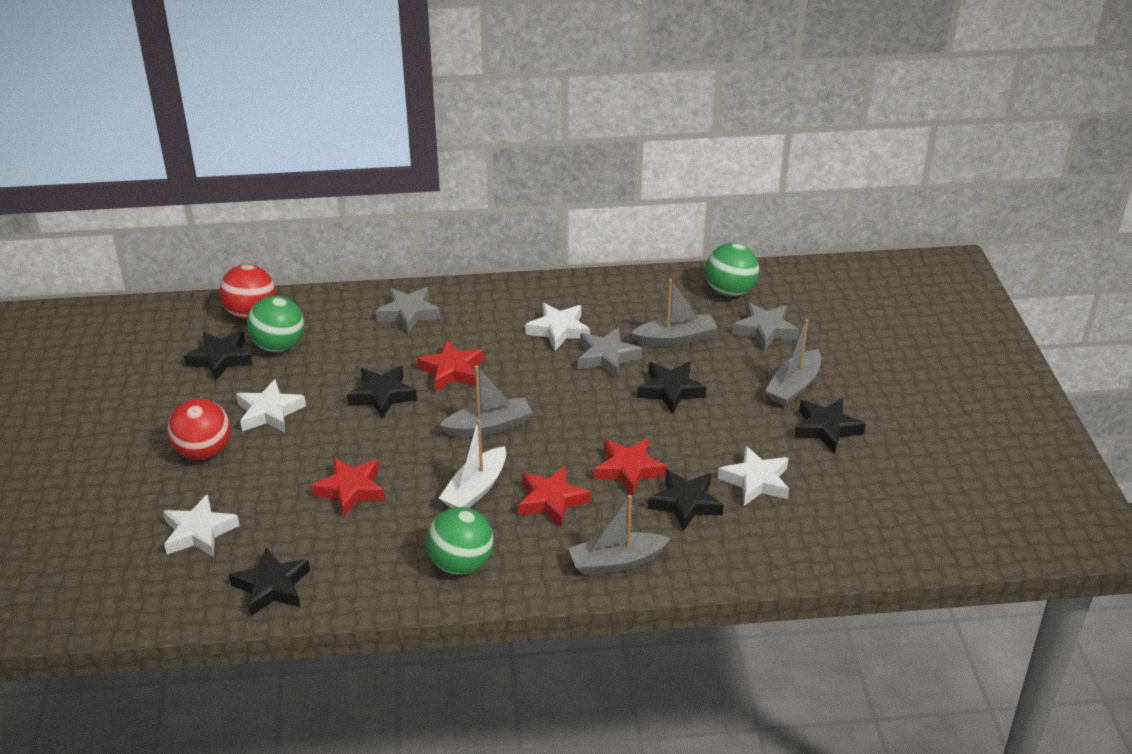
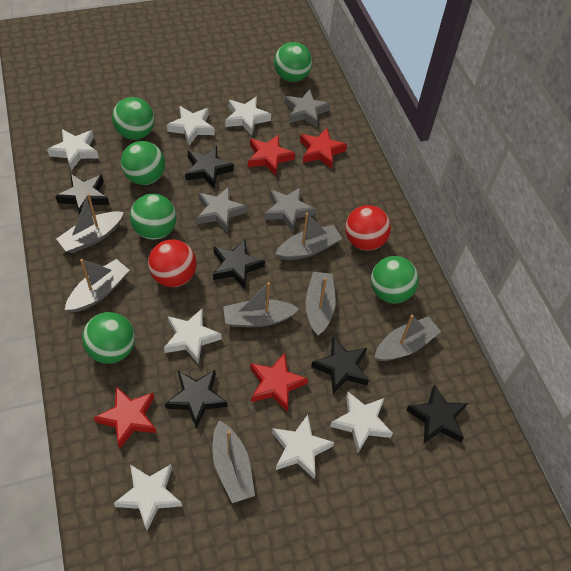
green ball: [247,296,304,352] [426,507,494,575] [705,243,759,297] = 3 -> [82,312,135,364] [112,97,155,140] [121,141,165,185] [130,194,177,240] [274,42,312,82] [371,256,419,304] = 6
grey boat: [440,366,533,437] [568,495,671,575] [631,279,717,347] [765,319,821,406] = 4 -> [57,193,124,253] [65,259,130,313] [212,421,255,503] [223,282,299,327] [275,213,342,260] [306,272,336,336] [374,315,441,361] = 7
white boat: [439,419,506,508] = 1 -> none = 0
white star: [163,494,240,557] [236,379,306,432] [525,303,590,351] [718,446,789,506] = 4 -> [47,129,99,170] [114,464,182,531] [164,309,222,364] [167,106,215,145] [225,96,271,135] [272,415,334,478] [330,391,393,453] = 7

